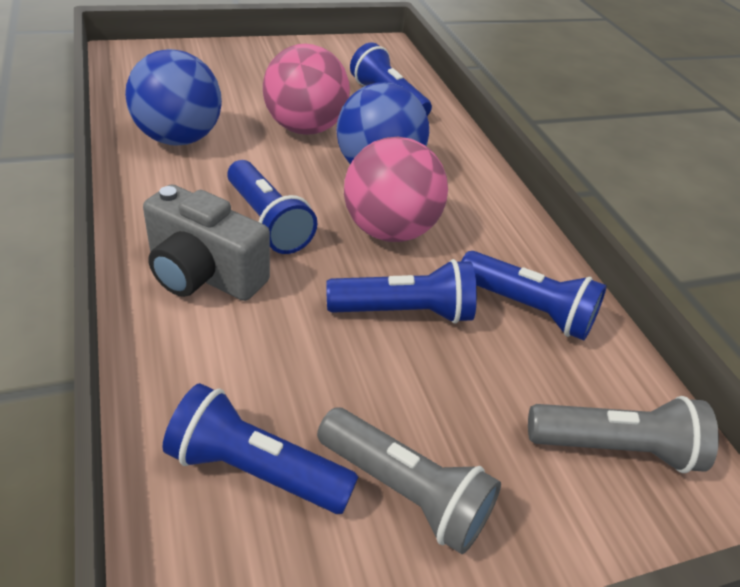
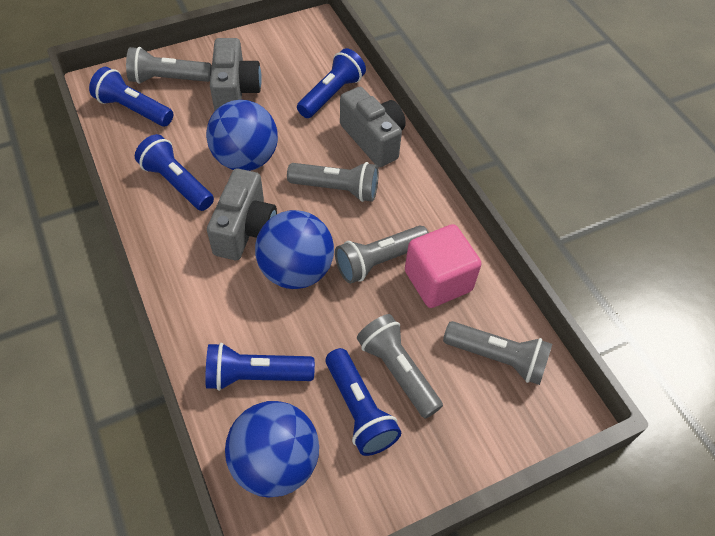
blue ball: [125,49,222,146] [337,82,429,164] = 2 -> [206,100,278,171] [225,401,319,498] [255,210,334,289] = 3
grey camera: [143,184,270,301] = 1 -> [207,168,277,260] [210,38,262,111] [340,87,406,167] = 3
grey flashlight: [317,408,501,554] [528,396,719,473] = 2 -> [126,47,212,84] [287,162,379,202] [335,225,429,284] [357,314,443,419] [443,321,552,385] = 5
pink ball: [263,44,350,135] [344,137,448,242] = 2 -> none = 0
pink cube: none = 0 -> [405,224,481,308] = 1

